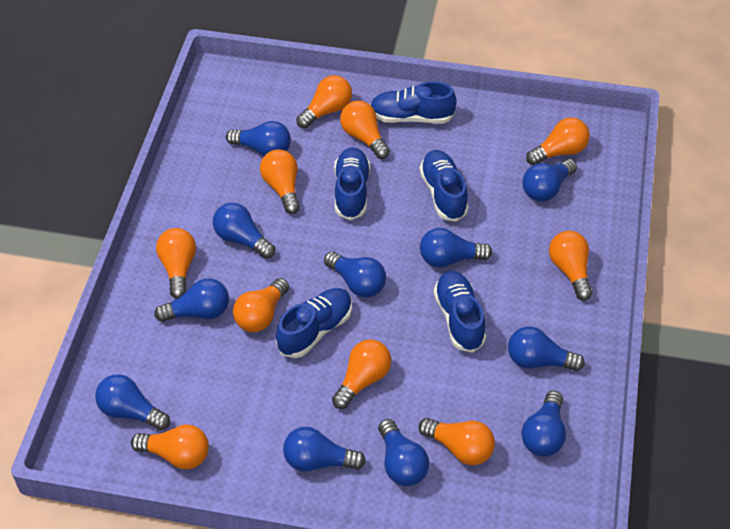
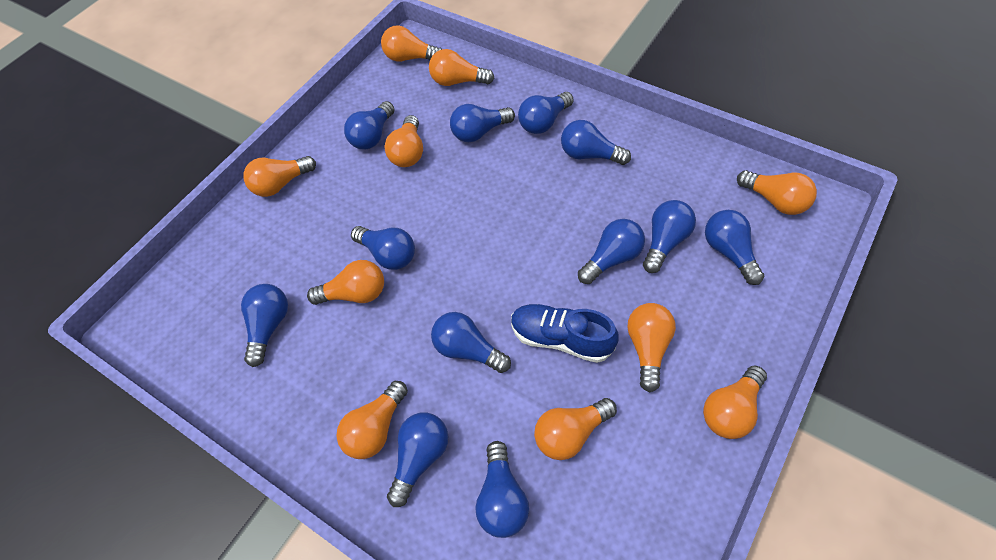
blue light bulb: [95,374,170,431] [154,278,229,322] [213,203,275,259] [226,121,291,156] [283,427,366,472] [324,252,386,297] [379,419,429,486] [420,228,492,268] [508,327,585,371] [521,391,566,456] [522,159,577,201] = 11 -> [241,284,288,367] [344,101,394,149] [351,226,415,270] [387,412,448,507] [431,312,511,373] [450,104,515,143] [476,441,529,538] [518,92,574,134] [561,120,631,165] [578,219,645,284] [643,200,696,273] [705,210,764,285] = 12
blue shoe: [276,288,352,358] [334,147,370,220] [370,81,457,124] [420,150,469,222] [433,271,486,352] = 5 -> [511,304,618,363] = 1

